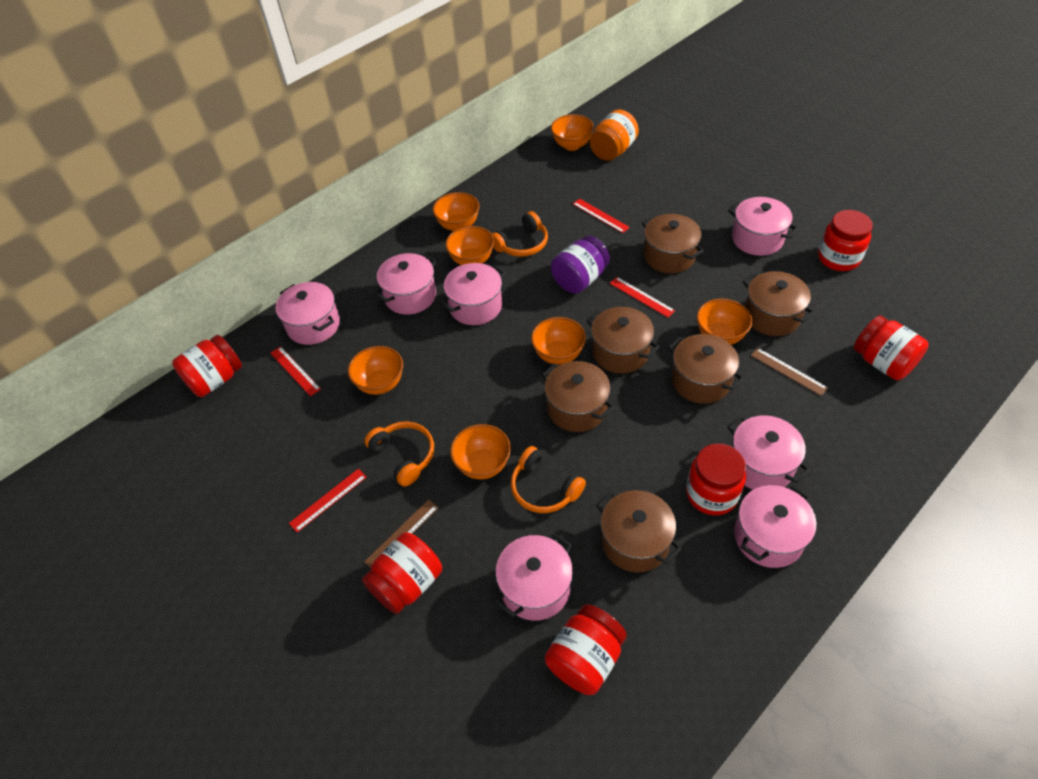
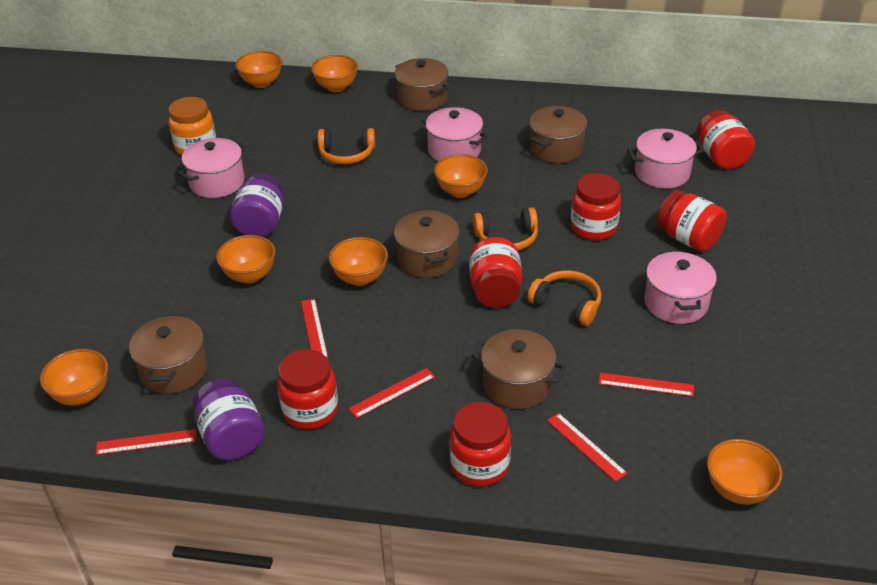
brown pot: [542,361,614,432] [587,307,659,373] [596,490,681,573] [642,214,704,273] [668,334,744,404] [743,271,815,336] = 6 -> [129,314,208,394] [394,210,460,278] [395,58,449,111] [471,329,566,409] [529,106,587,163] = 5
brown ruler: [364,499,439,568] [751,348,828,396] = 2 -> none = 0
pink pot: [275,282,340,345] [375,253,437,315] [440,263,505,325] [495,533,573,621] [727,415,810,490] [728,197,798,256] [734,485,816,568] = 7 -> [178,138,246,198] [421,107,488,161] [628,129,704,189] [644,251,717,324] = 4
purple jar: [551,236,610,294] = 1 -> [193,378,265,460] [230,173,284,237] = 2
red ruler: [270,346,321,396] [289,469,367,532] [573,199,630,233] [610,277,675,317] = 4 -> [96,429,196,455] [301,299,328,359] [349,368,435,418] [547,413,627,482] [599,373,694,397] = 5

